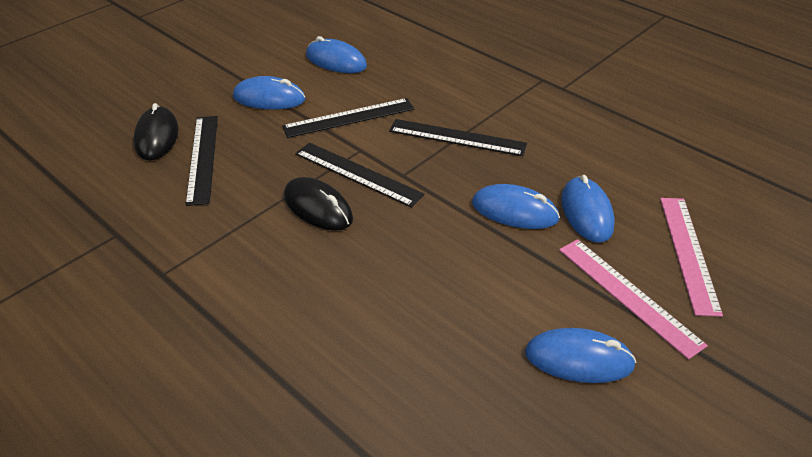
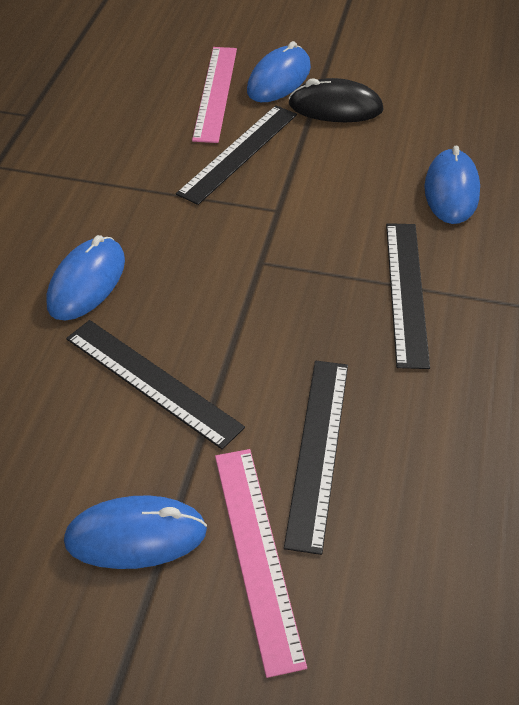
black mouse: [134,103,179,160] [284,177,353,231] = 2 -> [288,78,384,122] = 1
blue mouse: [233,76,305,110] [306,36,367,73] [472,184,560,229] [525,328,636,383] [561,175,615,243] = 5 -> [46,235,125,321] [64,495,207,569] [247,41,311,102] [424,145,480,224] = 4

